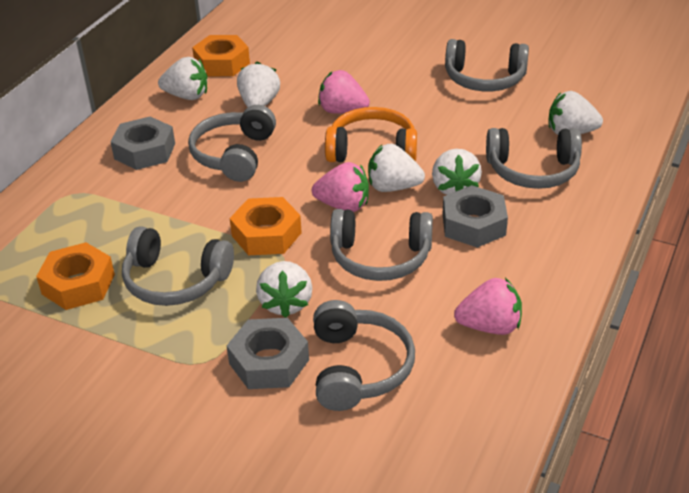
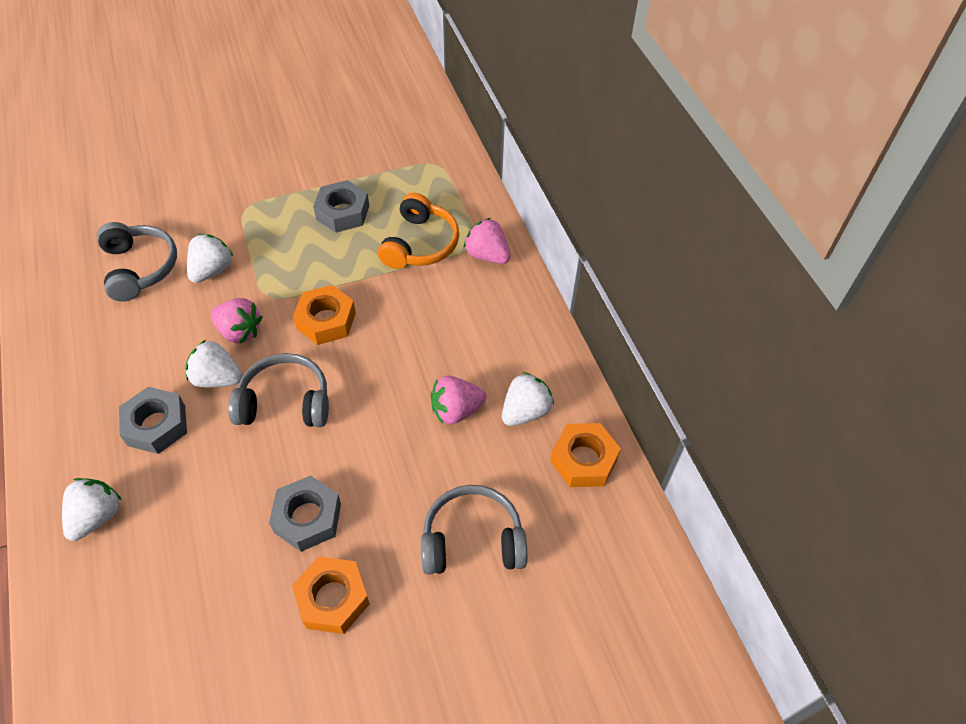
grey headphones: [122,226,234,306] [188,105,276,182] [313,300,415,411] [330,209,433,281] [445,39,529,91] [486,128,582,189] = 6 -> [97,222,177,301] [228,353,329,427] [421,485,527,575] = 3
white strawberry: [158,57,208,100] [237,62,280,107] [256,261,312,318] [368,144,425,192] [432,149,482,195] [549,91,603,135] = 6 -> [62,478,122,541] [185,340,243,387] [187,234,233,283] [502,372,554,426] = 4

